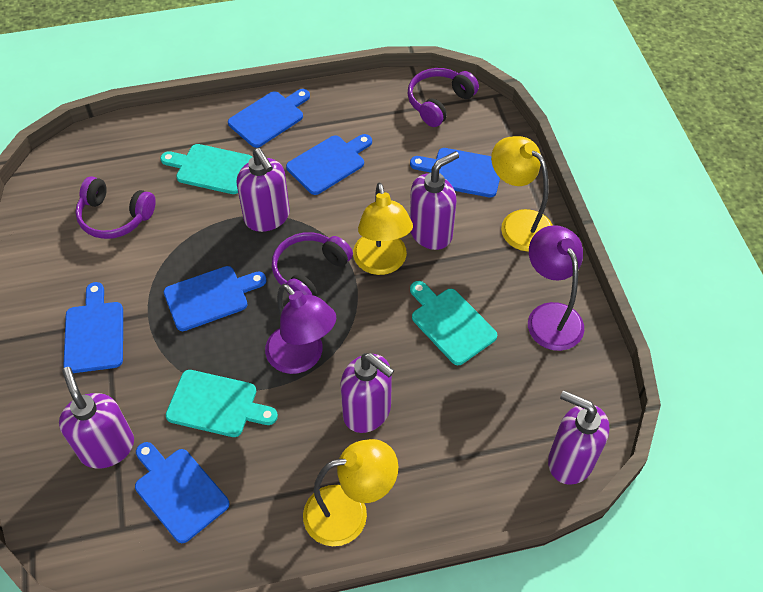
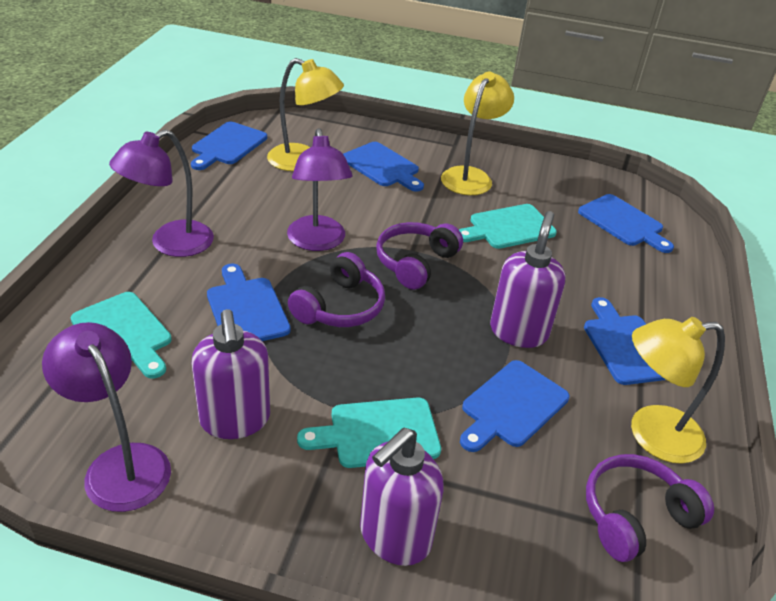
purple lamp: [265,284,336,374] [528,225,584,351] = 2 -> [42,322,171,512] [109,129,214,257] [287,128,353,251] = 3
purple soap dispenser: [59,367,134,468] [237,148,290,232] [341,353,394,433] [410,151,459,250] [548,390,609,485] = 5 -> [192,309,270,439] [360,428,444,566] [490,211,565,348] = 3

